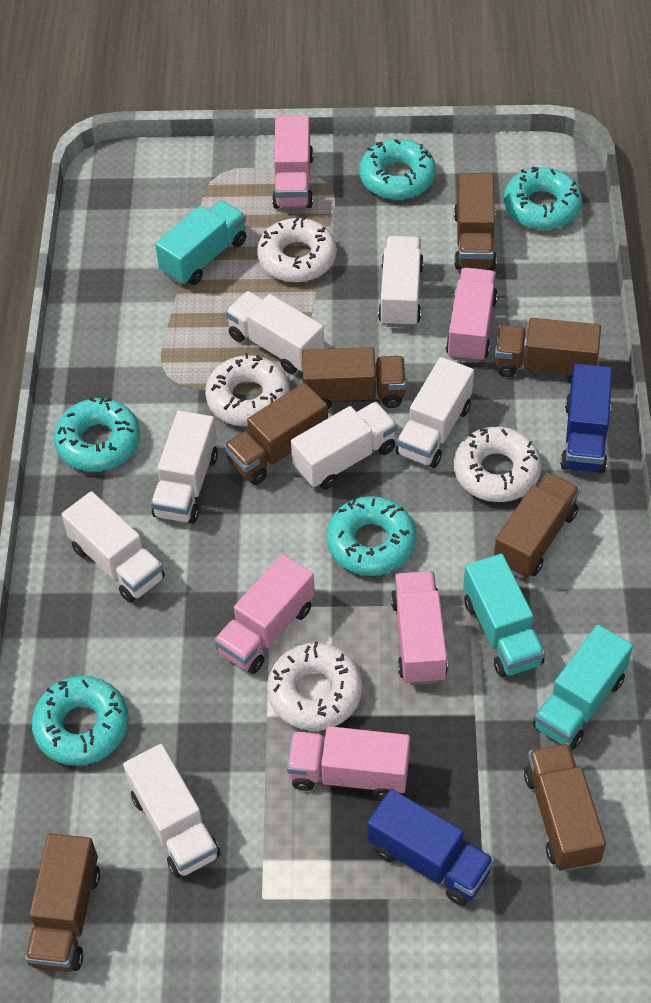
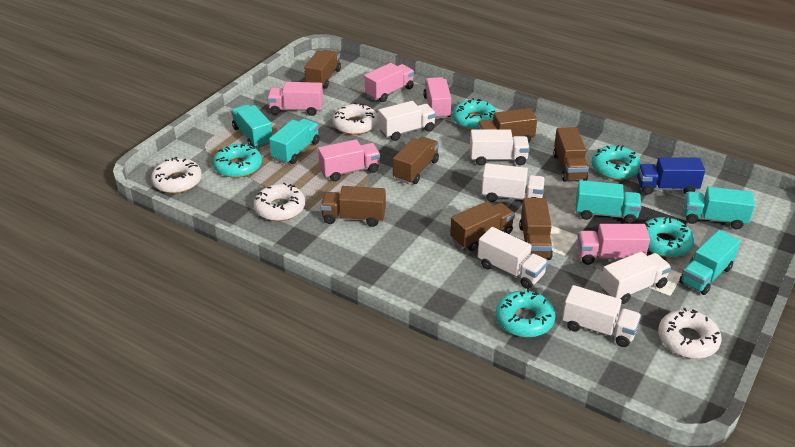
blue truck: [367,789,494,906] [560,364,612,474] = 2 -> [637,157,705,195] = 1
turquoise truck: [155,200,247,285] [463,554,545,677] [533,625,633,750] = 3 -> [231,105,273,148] [269,119,320,164] [576,180,641,224] [679,230,741,295] [684,186,755,229] = 5
white truck: [62,491,165,603] [123,744,220,878] [151,411,218,524] [226,291,324,374] [291,402,397,490] [378,236,424,328] [396,357,474,468] = 7 -> [378,101,436,141] [470,130,530,166] [478,227,548,289] [481,163,545,202] [562,285,641,347] [600,252,671,304] = 6

